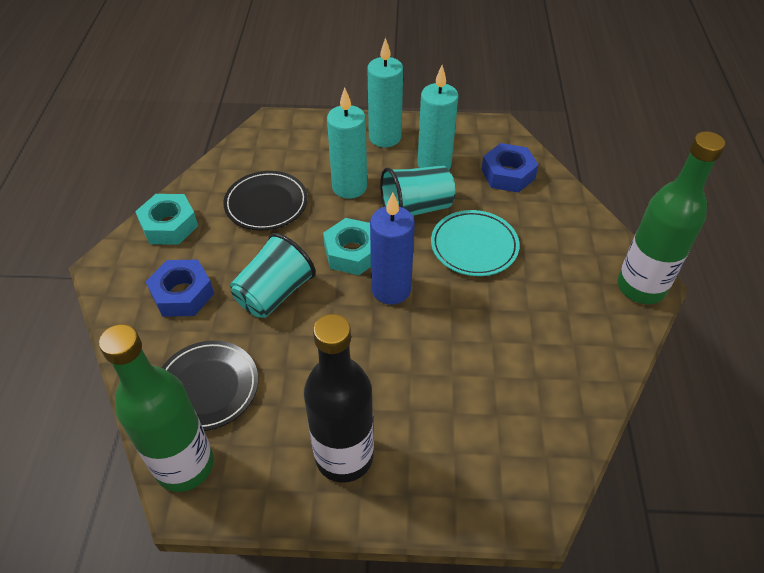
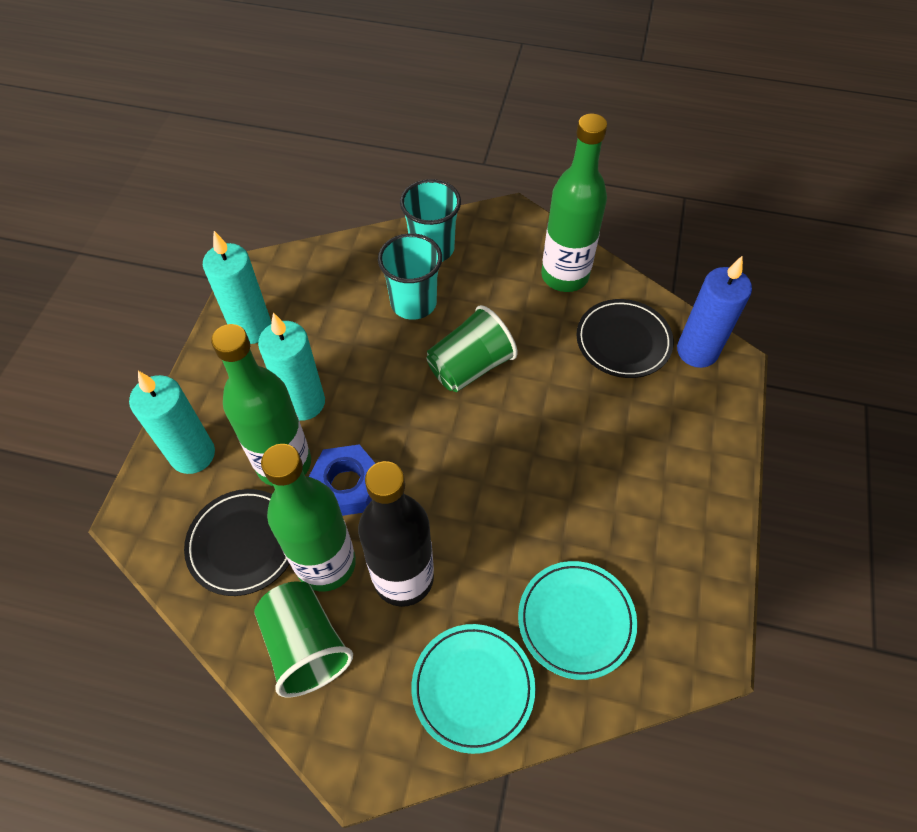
blue nut: [146,260,214,317] [481,143,538,193] = 2 -> [309,444,376,516] = 1
green bottle: [99,324,214,492] [617,131,725,304] = 2 -> [211,324,311,486] [261,444,356,592] [541,114,607,292] = 3
green cup: none = 0 -> [254,581,353,698] [427,305,517,392] = 2
turquoise nut: [135,194,198,245] [323,218,371,275] = 2 -> none = 0
turquoise plate: [431,210,520,276] = 1 -> [411,624,535,754] [518,561,637,680] = 2

